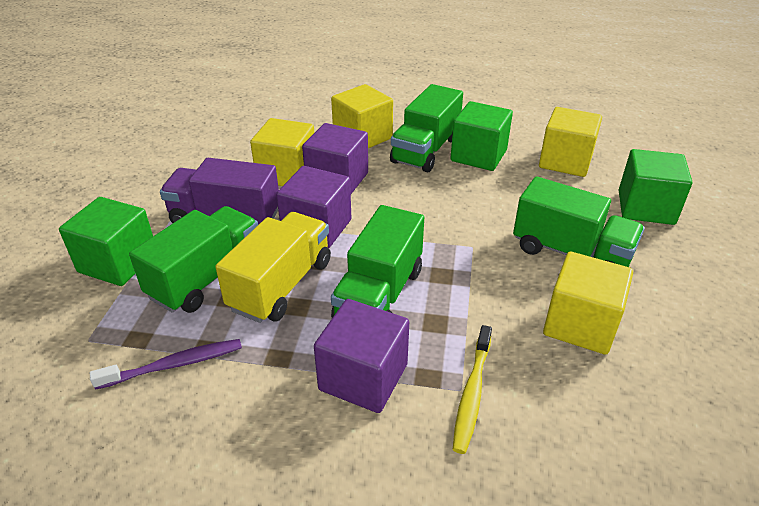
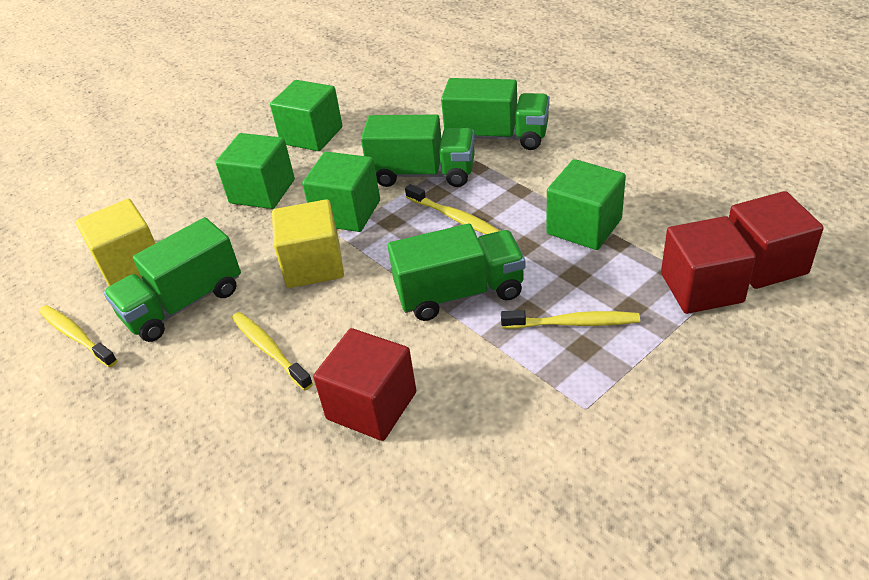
green cube: [59,197,153,286] [450,101,513,171] [619,149,692,225] = 3 -> [215,133,295,209] [270,80,343,151] [302,152,380,232] [546,159,626,250] = 4
purple cube: [276,166,351,248] [302,123,368,194] [314,299,409,413] = 3 -> none = 0
purple toothbrush: [90,339,242,390] = 1 -> none = 0
purple truck: [160,158,279,225] = 1 -> none = 0
red cube: none = 0 -> [313,328,416,441] [661,216,756,314] [729,191,824,289] = 3
yellow cube: [250,118,314,186] [331,84,393,148] [539,107,602,177] [543,252,633,355] = 4 -> [76,199,156,286] [272,199,344,288] = 2
yellow toothbrush: [452,325,492,454] = 1 -> [39,305,117,368] [232,312,313,390] [405,184,500,234] [501,310,640,329] = 4
yellow truck: [215,212,331,323] = 1 -> none = 0

